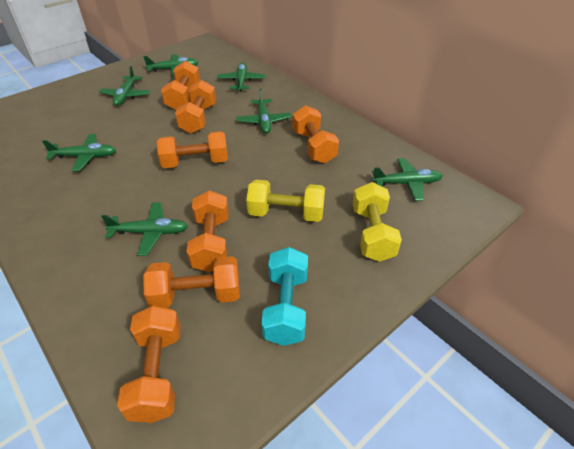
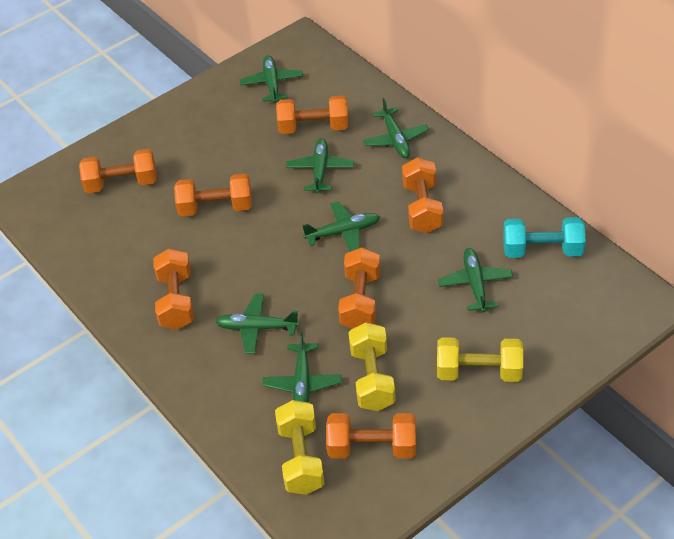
yellow dumbbell: [246,180,325,222] [353,182,402,262] = 2 -> [275,400,325,495] [349,322,396,411] [437,337,523,382] = 3

